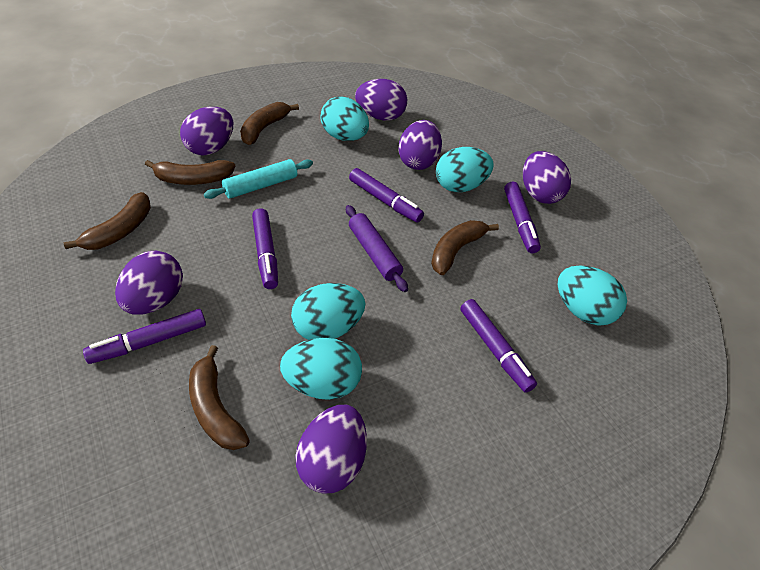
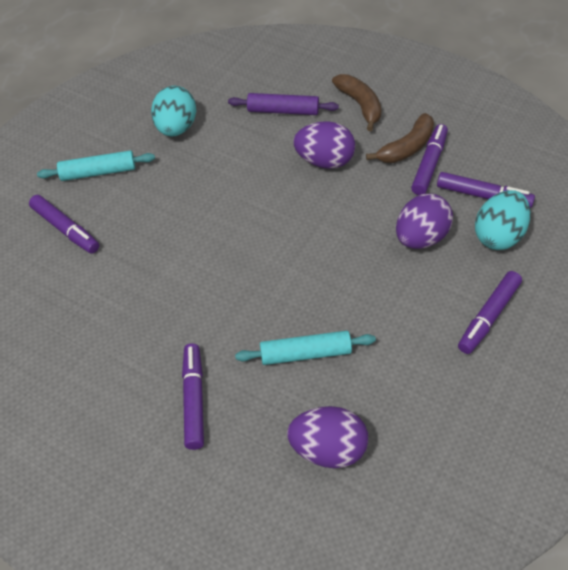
brown banana: [64,192,151,250] [145,160,235,185] [189,345,250,450] [240,102,299,145] [431,220,499,275] = 5 -> [332,74,381,131] [366,113,434,163] = 2
purple egg: [115,251,183,315] [180,107,233,155] [295,405,367,494] [355,79,407,121] [398,120,442,170] [523,151,571,204] = 6 -> [287,406,368,468] [293,121,355,169] [396,193,453,249] = 3
turquoise egg: [280,338,362,400] [291,283,365,340] [320,96,369,141] [436,147,494,192] [558,266,627,326] = 5 -> [151,86,196,137] [475,190,531,250] = 2
turquoise rolling pin: [204,159,313,199] = 1 -> [37,150,155,181] [235,331,376,365] = 2

